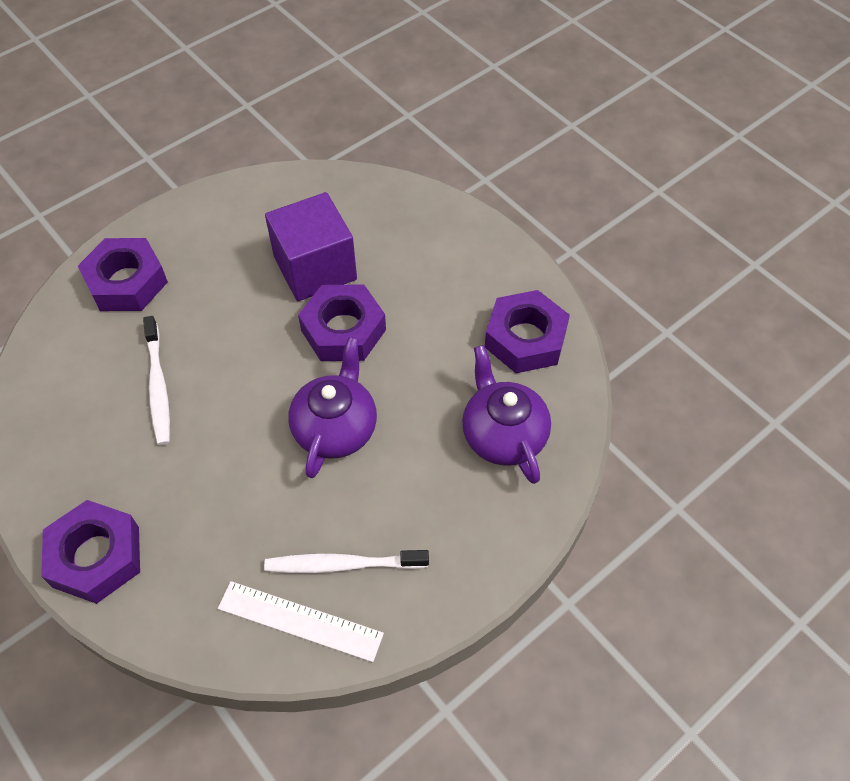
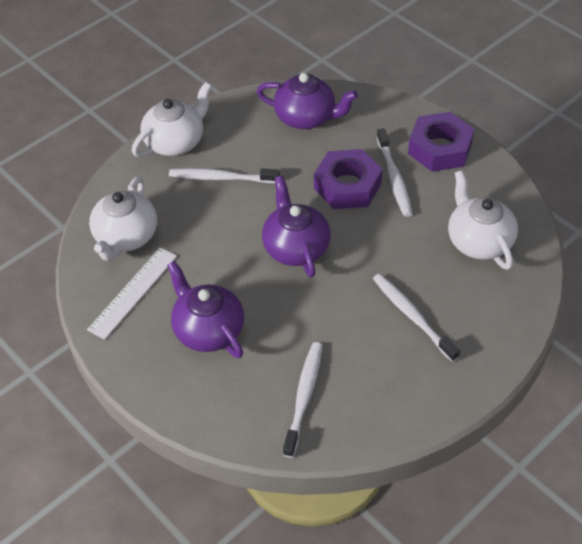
purple cube: [265,192,357,301] = 1 -> none = 0
purple nut: [41,500,140,604] [78,238,168,311] [298,284,386,361] [485,290,570,373] = 4 -> [314,149,383,209] [408,112,474,172] = 2
purple teapot: [288,337,377,478] [462,345,551,484] = 2 -> [167,261,244,358] [257,73,358,129] [262,176,331,278] = 3
white teapot: none = 0 -> [89,176,157,261] [132,82,212,157] [448,170,518,270] = 3
white toothbrush: [143,316,170,445] [264,550,429,573] = 2 -> [169,168,280,183] [283,342,323,458] [373,273,460,362] [377,128,412,217] = 4

